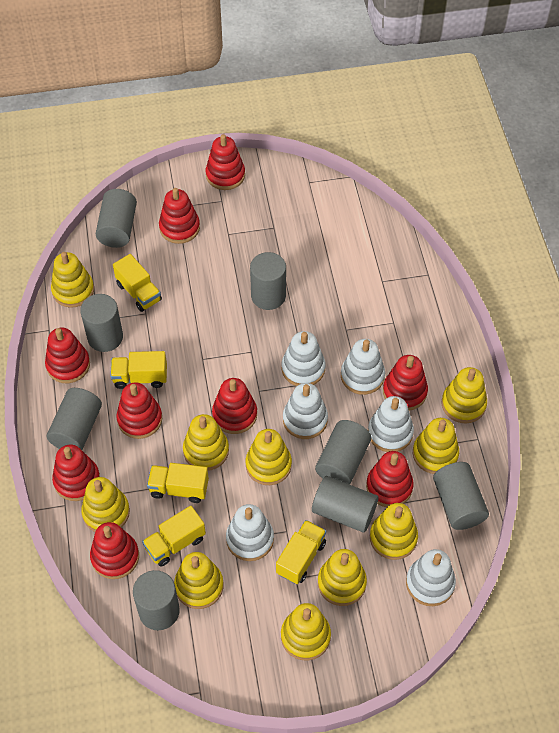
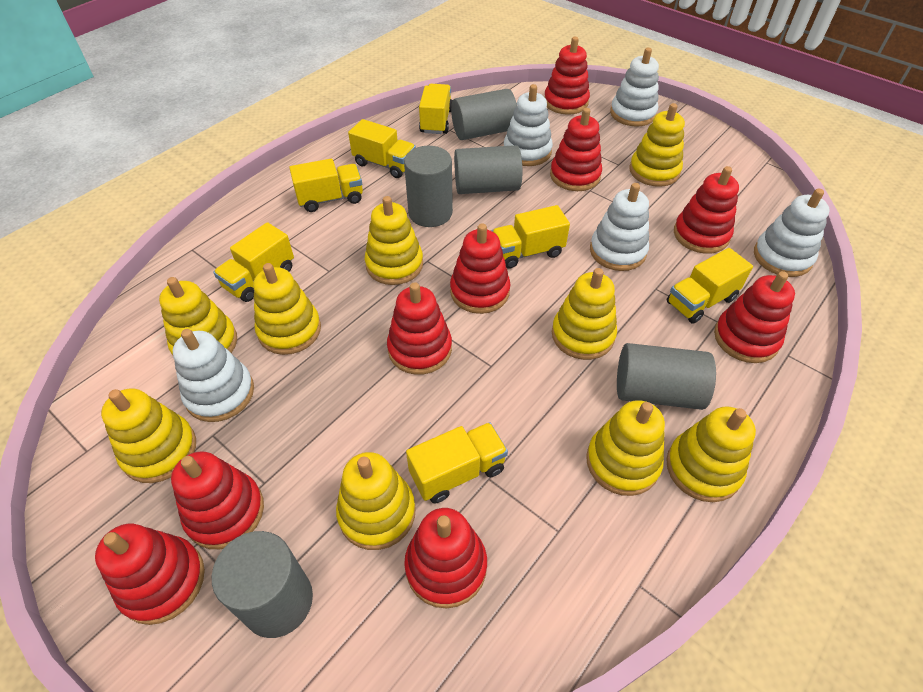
grey cylinder: [47,388,102,450] [80,294,123,352] [96,189,137,248] [133,570,180,630] [250,252,286,310] [312,476,378,532] [315,420,371,485] [433,462,489,530] = 8 -> [212,531,313,638] [404,146,453,227] [451,89,517,140] [454,145,522,194] [617,343,716,410] = 5
white stacking toy: [226,504,274,561] [282,331,325,386] [283,383,328,439] [341,339,385,395] [368,396,414,452] [406,549,456,606] = 6 -> [173,329,254,422] [504,84,553,166] [590,183,649,271] [610,48,659,126] [754,188,829,277] = 5
yellow stacking toy: [51,252,94,308] [81,477,130,532] [174,552,223,609] [183,414,229,471] [246,429,292,485] [281,603,331,660] [318,549,367,606] [370,503,418,560] [413,418,459,474] [442,367,487,423] = 10 -> [101,388,196,483] [159,277,237,355] [253,263,321,355] [336,452,416,550] [365,196,423,285] [552,268,617,360] [586,400,665,496] [629,103,685,187] [666,406,756,502] = 9
yellow truck: [110,351,167,389] [113,254,162,312] [142,506,206,567] [147,463,209,503] [276,520,326,584] = 5 -> [213,222,294,302] [289,159,363,212] [348,119,416,178] [406,422,508,503] [419,84,453,134] [492,205,570,269] [667,248,753,324] = 7

